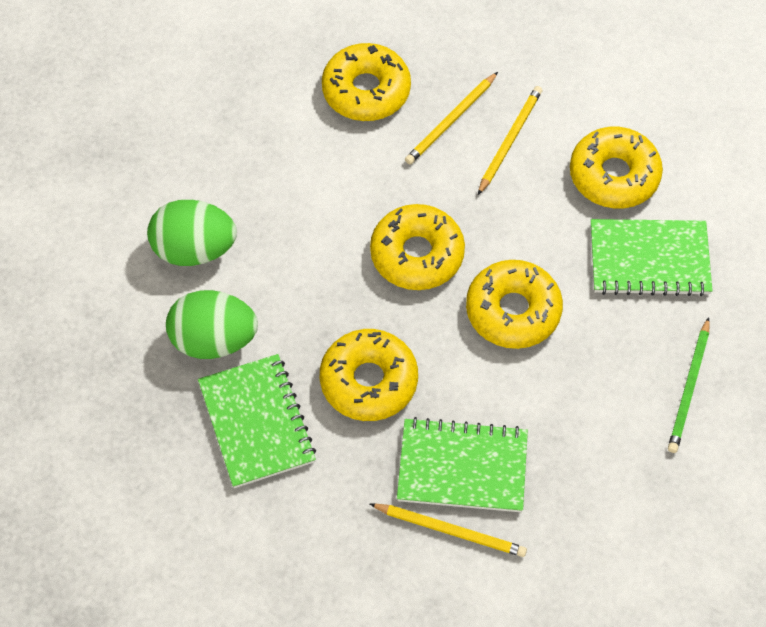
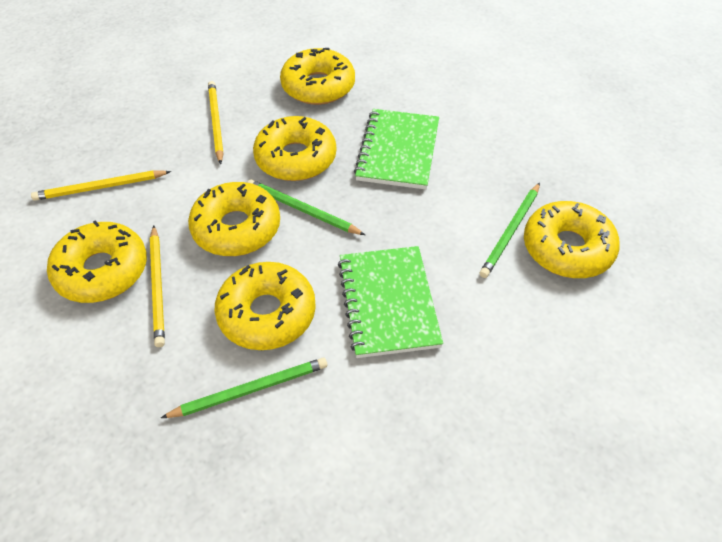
green egg: [147,200,237,266] [166,290,258,359] = 2 -> none = 0
green notebook: [198,354,316,488] [397,417,528,512] [591,219,713,296] = 3 -> [338,246,443,358] [354,109,439,190] = 2
green pencil: [668,317,710,453] = 1 -> [161,358,327,418] [247,179,365,235] [479,183,540,278] = 3
yellow donut: [320,329,418,421] [322,43,411,121] [370,204,465,290] [466,260,563,349] [570,127,663,208] = 5 -> [47,220,147,303] [188,182,280,256] [214,262,316,350] [253,116,336,181] [280,48,355,105] [524,201,620,278] = 6

